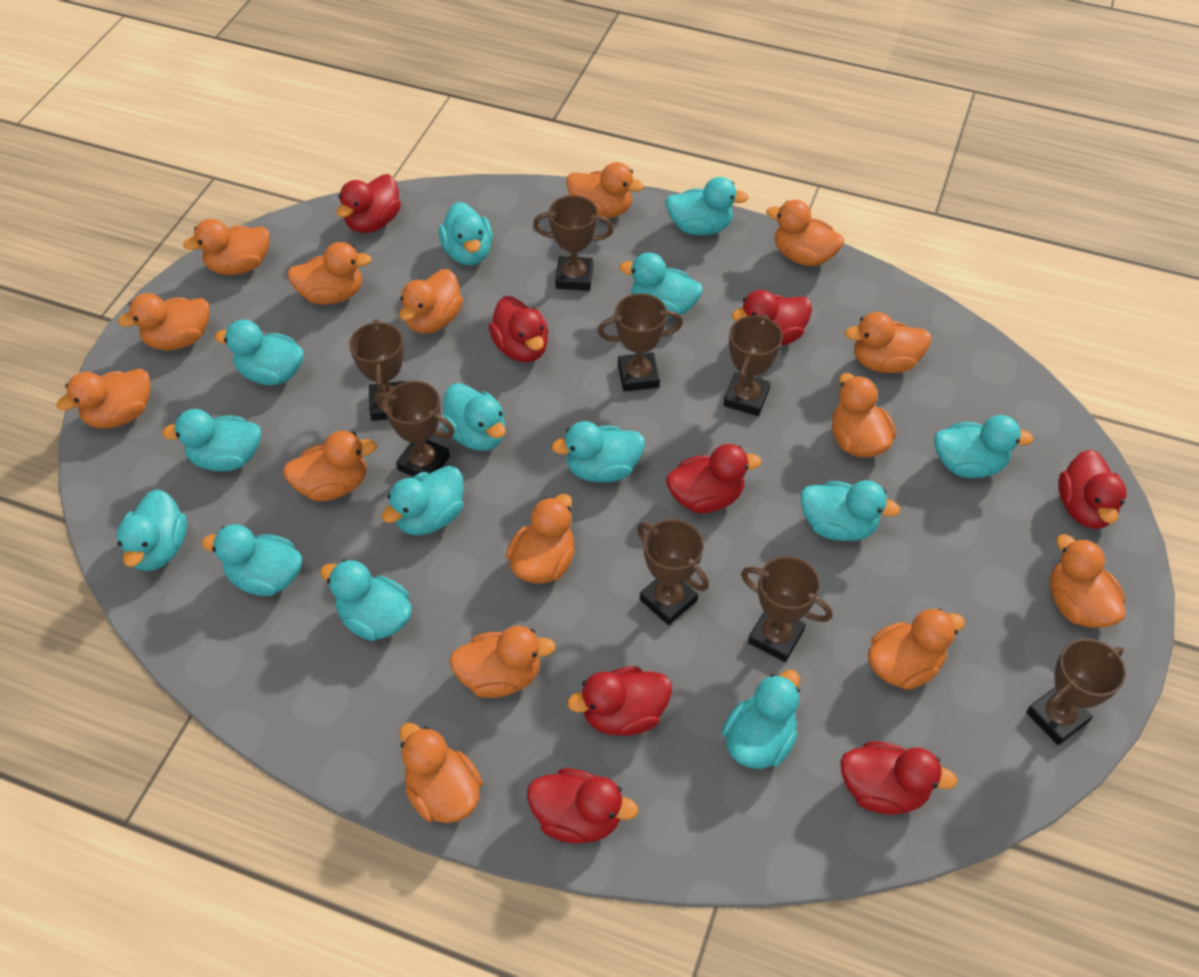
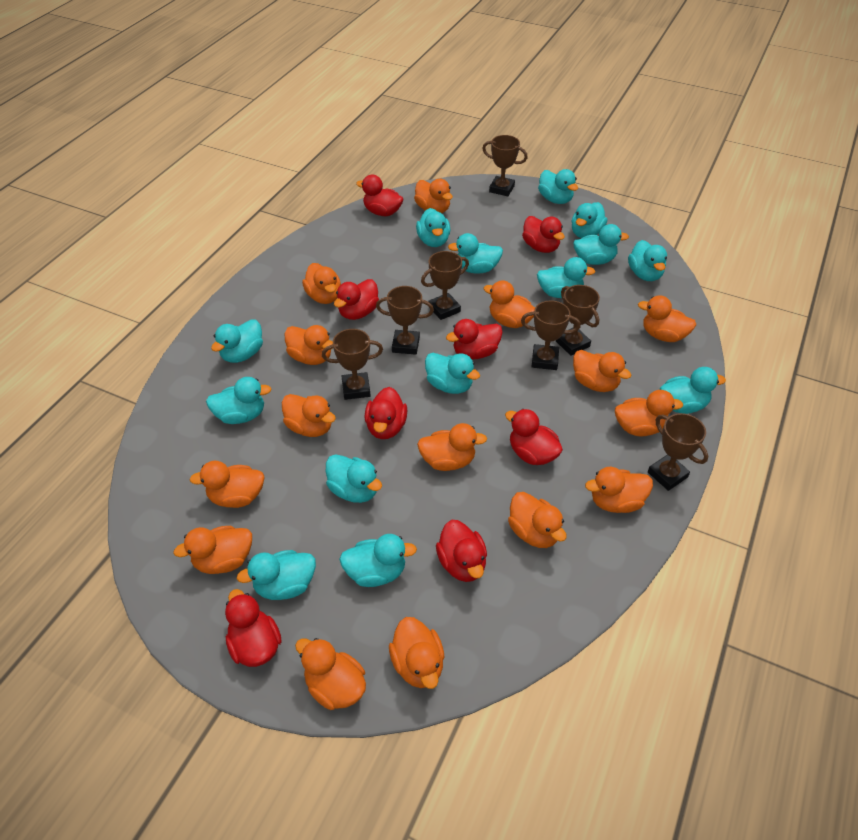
brown trophy: [349,319,406,421] [376,381,455,476] [533,195,614,291] [598,293,683,392] [637,519,709,625] [723,314,783,416] [741,556,832,662] [1026,638,1126,745] = 8 -> [322,329,383,400] [376,286,434,355] [421,251,469,320] [482,135,528,196] [521,300,581,370] [556,285,600,356] [648,413,708,491] = 7

